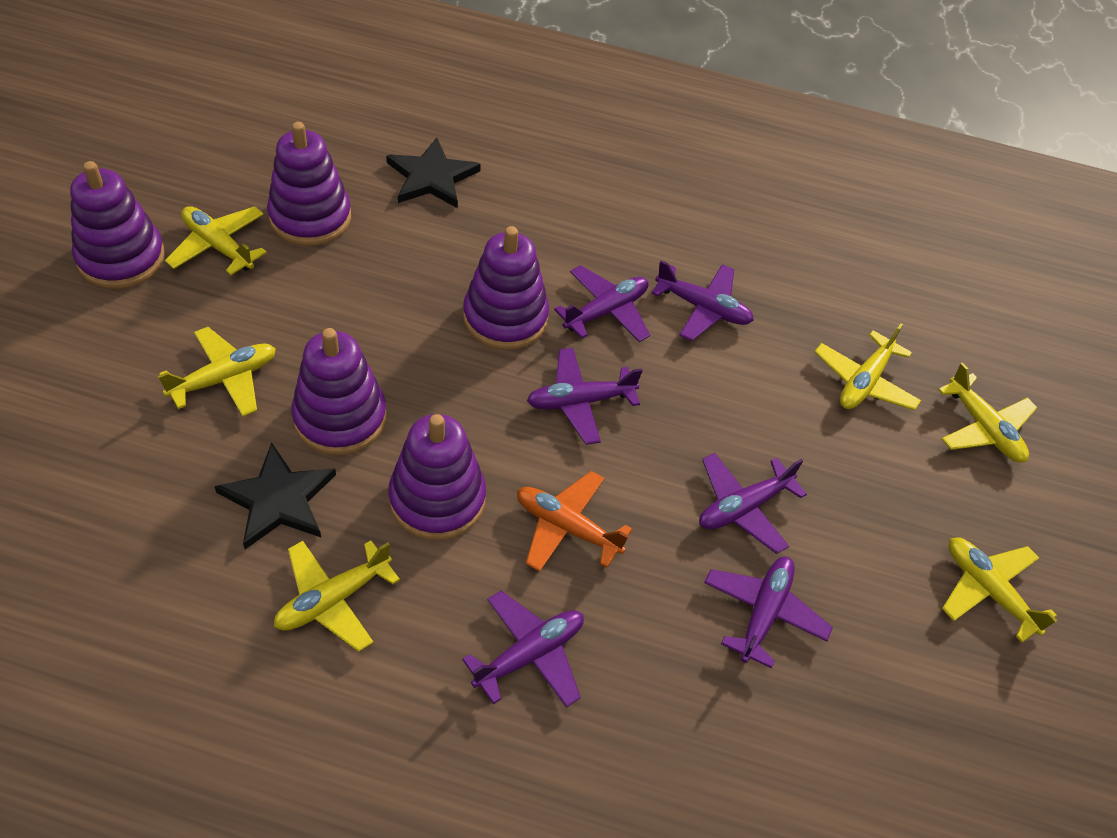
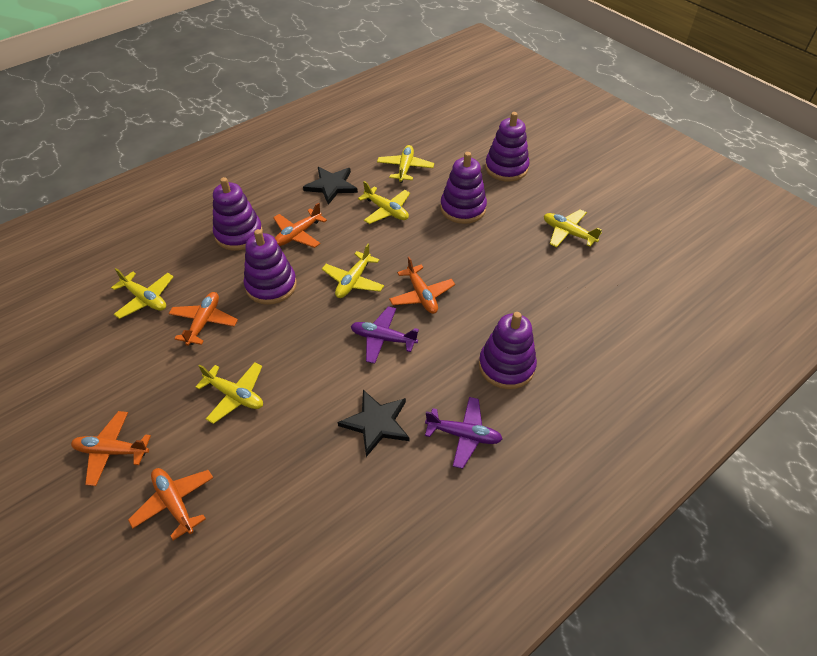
orange plane: [517,471,632,572] = 1 -> [71,411,151,486] [128,468,213,541] [169,292,238,346] [273,203,327,248] [389,257,455,314] = 5
purple plane: [462,591,584,708] [527,348,643,445] [554,265,650,342] [651,260,754,341] [699,453,807,554] [704,556,833,669] = 6 -> [351,306,419,364] [425,397,502,469] = 2

